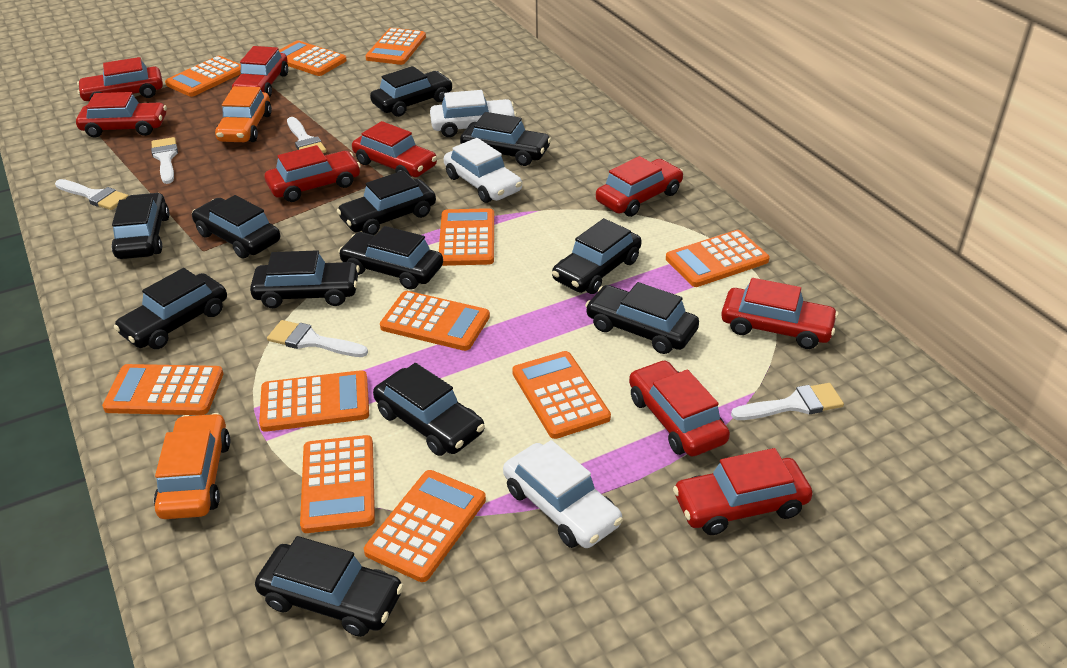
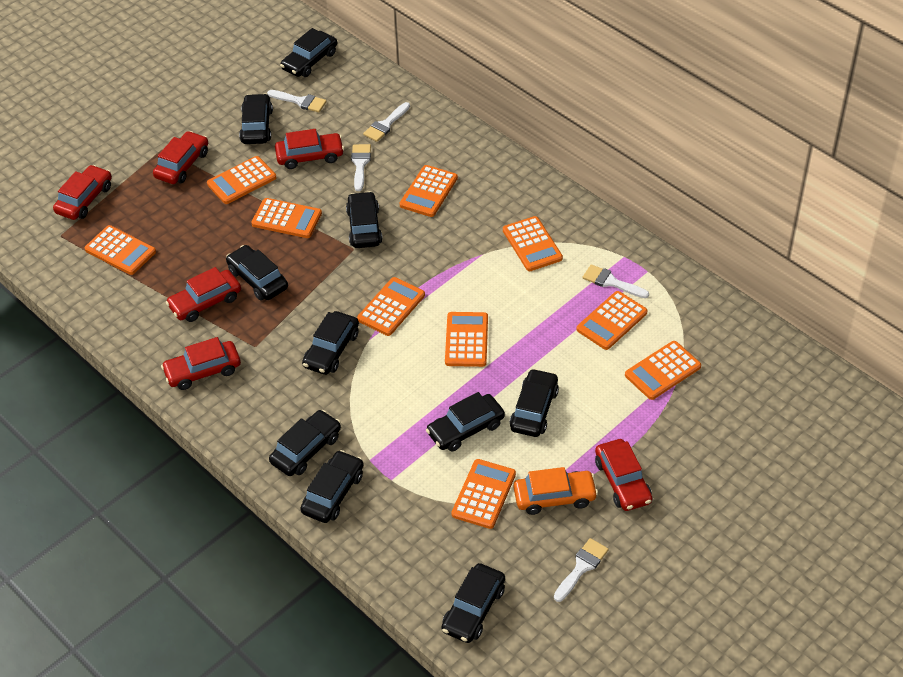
black car: [111,193,170,259] [114,268,227,349] [192,195,280,259] [250,250,360,308] [255,536,404,637] [337,170,436,235] [338,226,443,290] [370,66,453,117] [373,363,485,456] [460,112,551,166] [552,218,642,294] [585,282,699,354] = 12 -> [226,245,288,300] [239,94,273,144] [269,410,341,476] [280,28,337,77] [300,450,363,523] [302,311,359,375] [346,191,383,248] [426,392,505,452] [441,563,505,643] [510,368,559,437] = 10
orange calculator: [102,364,223,415] [165,56,241,97] [259,370,369,432] [279,41,347,76] [300,435,375,533] [364,470,486,582] [365,28,426,65] [380,291,490,351] [439,208,494,266] [512,351,611,439] [666,230,769,287] = 11 -> [85,225,156,275] [207,156,276,204] [251,198,322,238] [357,277,425,336] [400,165,458,217] [445,312,488,367] [452,459,516,529] [503,216,563,271] [577,291,647,350] [625,341,701,400] = 10
orange car: [154,413,230,519] [215,86,272,142] = 2 -> [514,467,598,515] = 1
red car: [76,92,167,137] [77,57,163,101] [232,46,288,98] [265,145,361,202] [352,121,437,177] [596,156,684,217] [629,360,730,457] [673,448,813,535] [721,278,838,349] = 9 -> [53,165,112,220] [153,131,208,184] [161,337,241,390] [166,267,241,322] [275,129,344,169] [595,439,652,511] = 6
white car: [430,90,517,137] [444,138,522,203] [503,440,623,548] = 3 -> none = 0

